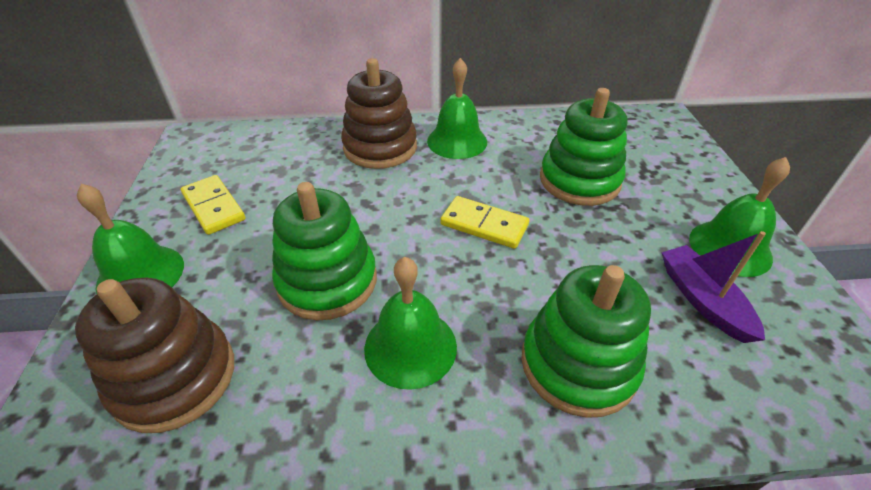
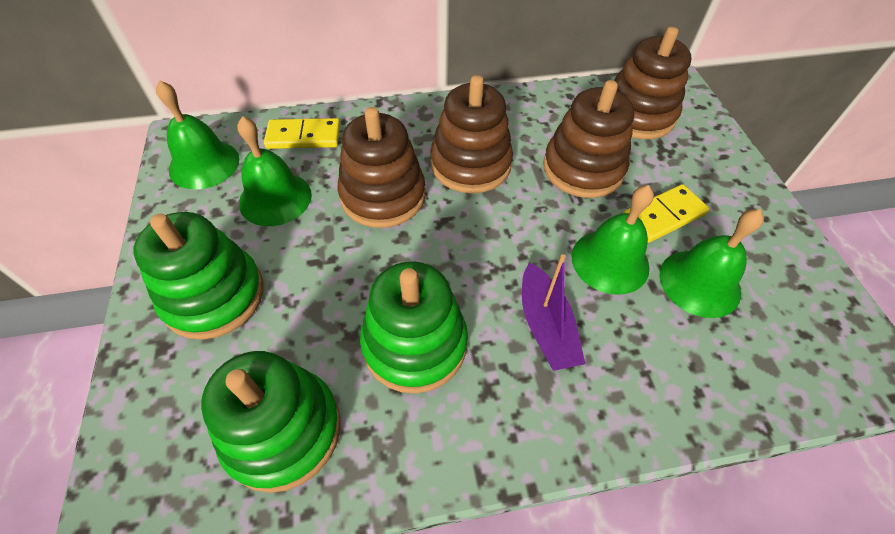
brown stacking toy: [75,278,234,433] [341,58,417,169] = 2 -> [337,107,425,228] [430,75,513,194] [543,80,634,198] [614,27,692,139] = 4

